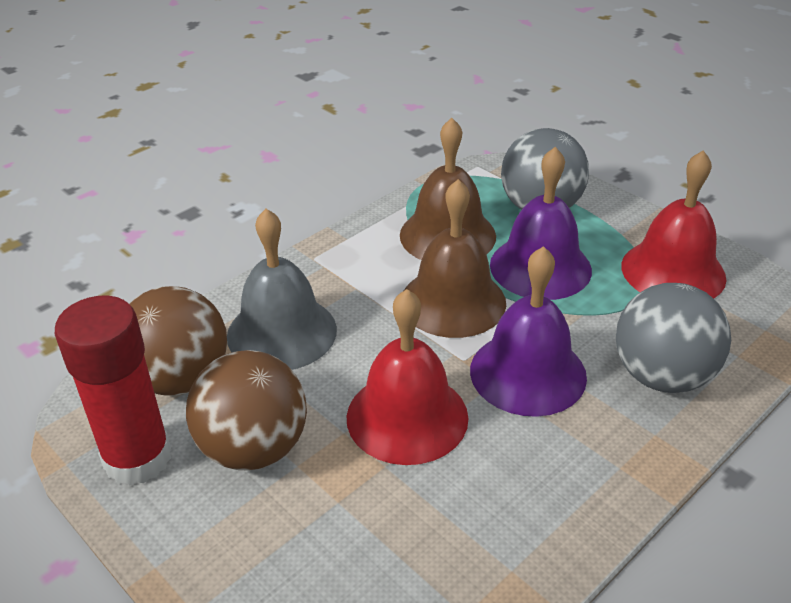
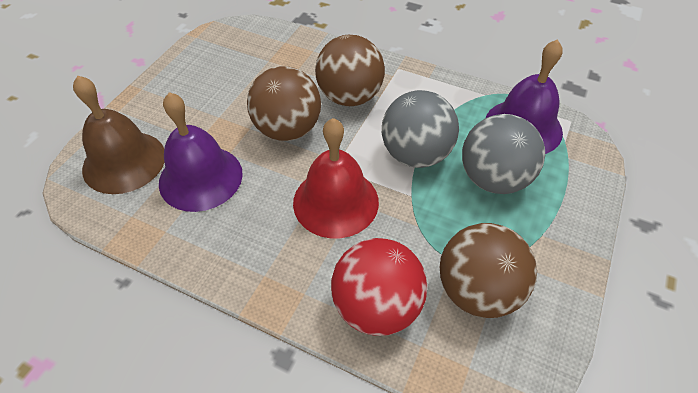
brown ball: [130,286,227,396] [186,350,307,471] = 2 -> [247,66,321,141] [315,35,385,106] [440,223,537,318] = 3
brown bell: [400,118,496,260] [403,179,506,338] = 2 -> [73,75,164,194] = 1
grey bell: [227,209,337,370] = 1 -> none = 0
red ball: none = 0 -> [331,238,428,336] = 1
red bell: [347,289,468,465] [621,150,727,299] = 2 -> [293,118,379,238] = 1
red glue stick: [55,296,171,486] = 1 -> none = 0

